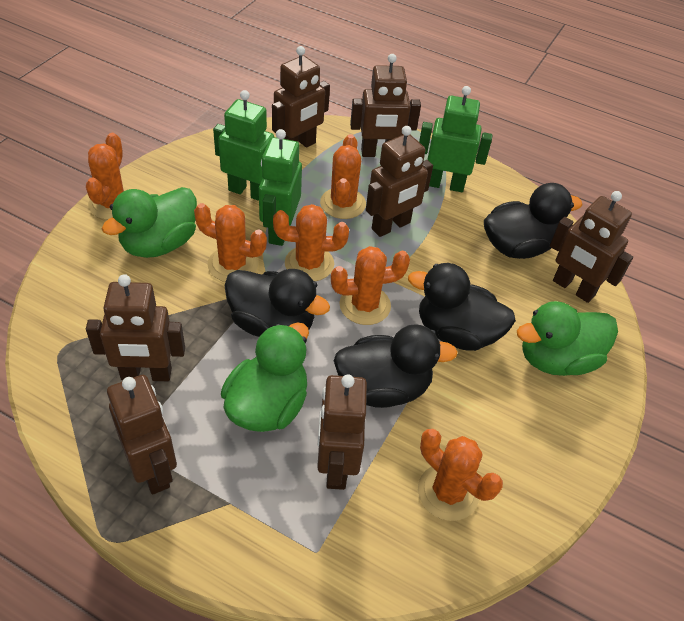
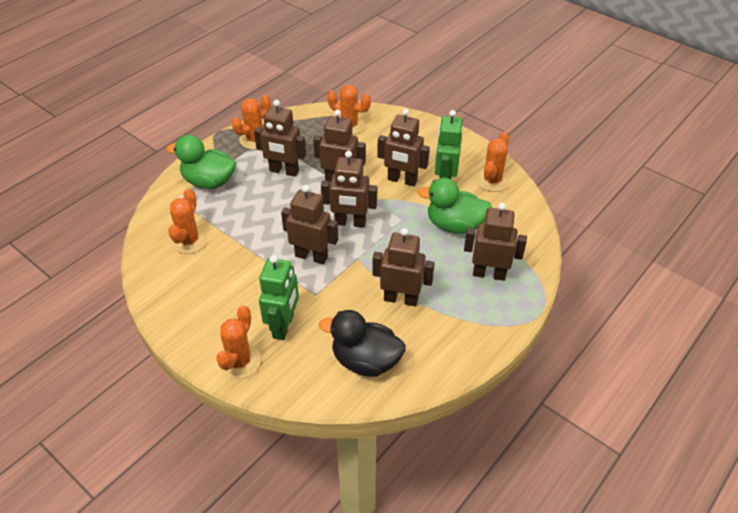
black duck: [224,269,330,337] [334,324,457,408] [408,263,516,351] [484,183,582,259] = 4 -> [319,310,406,377] = 1
green duck: [102,187,197,258] [221,322,309,432] [517,301,618,376] = 3 -> [166,135,236,189] [417,178,492,234] = 2
green robot: [213,90,274,201] [259,129,302,246] [419,86,492,192] = 3 -> [259,255,299,340] [435,110,463,179] = 2
orange cactus: [86,133,128,220] [194,203,267,282] [273,204,349,281] [320,134,366,219] [331,246,410,325] [418,429,503,521] = 6 -> [168,188,208,254] [216,306,261,379] [232,95,271,150] [327,85,371,135] [476,132,509,192] = 5

